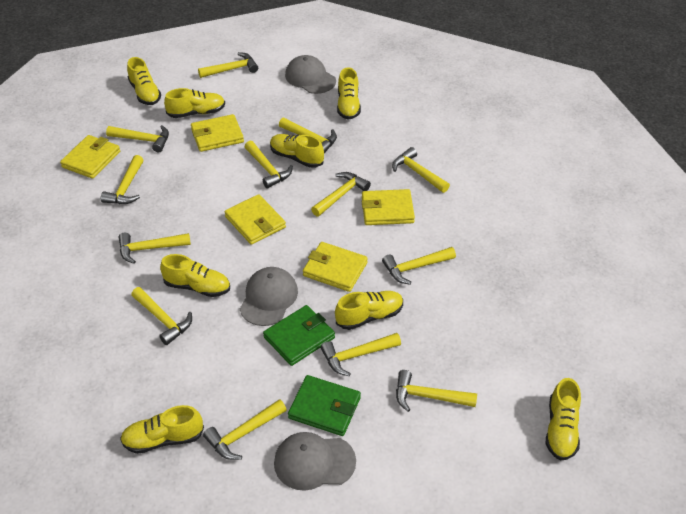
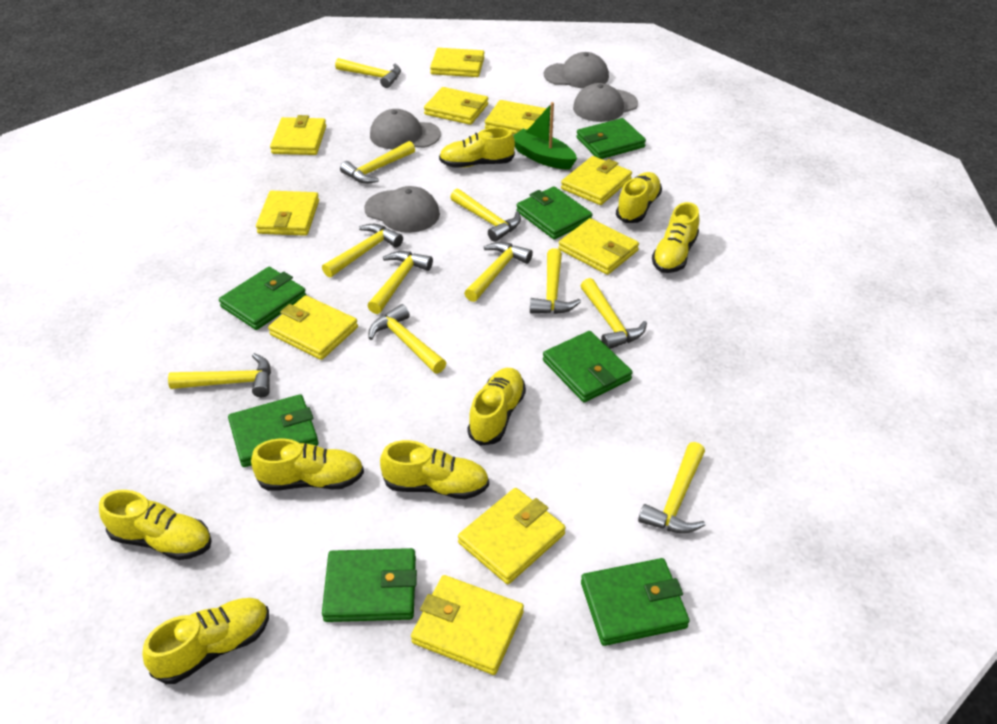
green boat: none = 0 -> [513,102,577,169] = 1
green wallet: [263,305,335,366] [288,375,361,436] = 2 -> [219,267,306,330] [228,394,318,467] [322,548,417,622] [516,186,593,239] [543,331,633,403] [576,118,646,159] [581,558,690,646] = 7
grey cap: [240,267,298,326] [274,432,356,491] [285,55,336,94] = 3 -> [364,186,440,233] [370,109,441,149] [544,52,609,88] [573,83,638,122] = 4
yellow hammer: [101,155,143,204] [106,125,169,152] [119,233,191,264] [131,287,192,345] [198,52,258,78] [203,399,287,460] [245,141,293,188] [279,118,337,153] [311,172,371,217] [321,333,401,376] [382,247,456,285] [392,147,450,193] [396,370,477,412] = 13 -> [168,353,271,397] [322,224,403,278] [335,58,401,88] [340,141,415,184] [367,251,433,314] [368,304,446,373] [450,189,521,242] [464,242,533,302] [530,248,581,314] [581,278,647,349] [638,442,705,533] = 11
yellow wallet: [60,135,120,179] [191,114,244,152] [225,194,286,245] [303,242,368,292] [361,189,415,225] = 5 -> [256,191,319,236] [268,295,358,360] [270,115,326,155] [411,575,524,675] [424,87,488,125] [430,48,484,77] [458,488,566,584] [485,100,547,134] [558,218,639,275] [561,156,632,205] = 10

